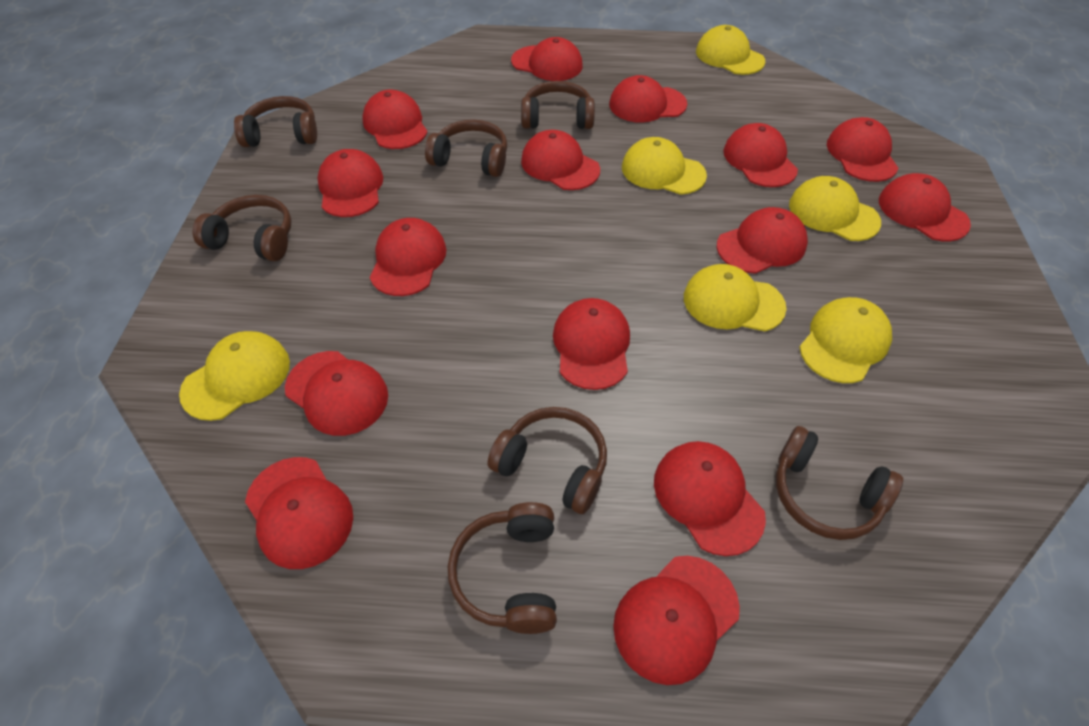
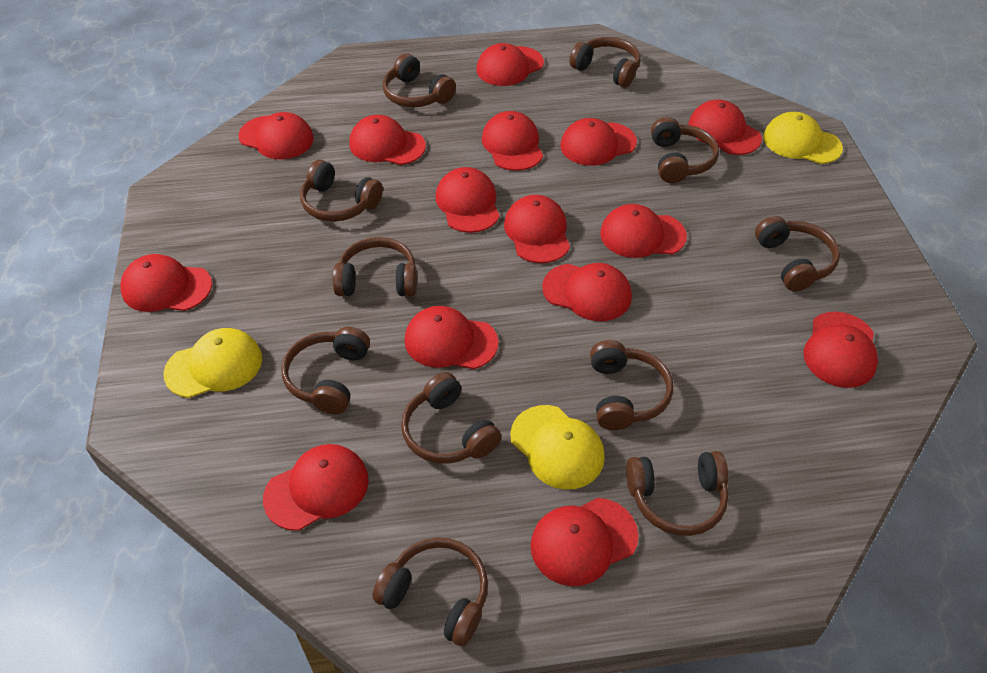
brown headphones: [193,195,292,261] [234,96,317,147] [425,120,507,177] [448,502,557,634] [488,407,607,514] [521,81,595,129] [776,426,903,540] = 7 -> [281,327,370,415] [300,160,383,222] [333,237,417,297] [373,537,488,646] [383,54,456,107] [401,372,501,464] [570,37,641,87] [590,340,673,430] [626,451,729,536] [651,117,719,183] [755,216,840,292] = 11
yellow cap: [179,331,290,421] [622,137,707,195] [684,264,787,331] [696,25,766,75] [789,176,881,241] [799,297,892,383] = 6 -> [163,328,262,398] [510,405,605,490] [763,112,843,164] = 3

